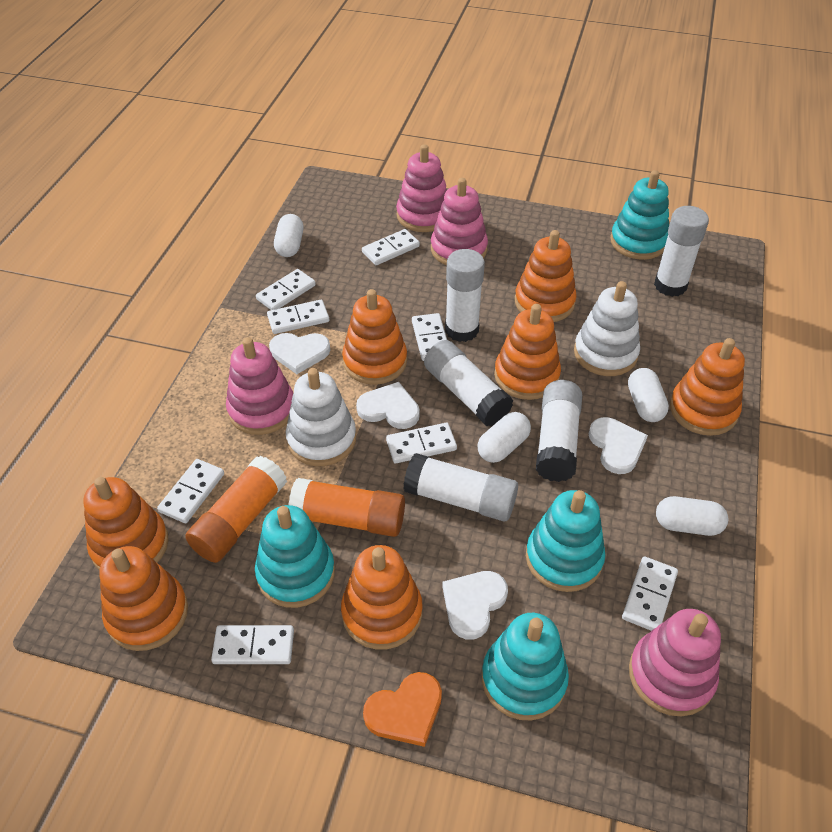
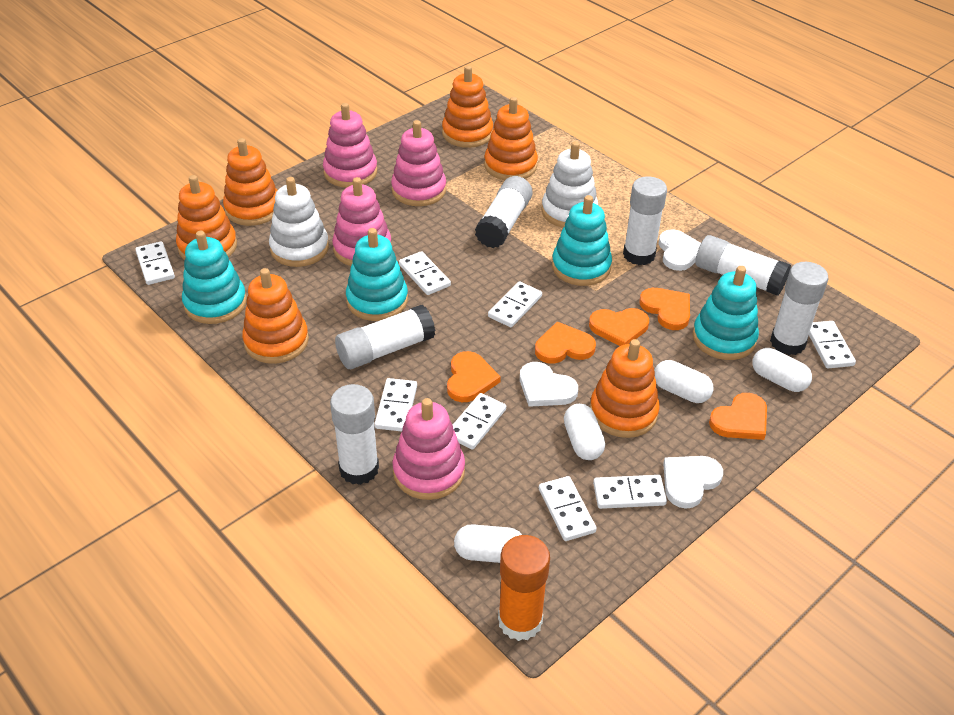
orange glue stick: [185,456,287,563] [288,478,405,537] = 2 -> [498,535,550,641] = 1
orange heart: [363,672,442,747] = 1 -> [447,351,501,402] [535,322,596,364] [589,308,649,346] [639,288,690,330] [709,393,767,440] = 5
orange stacking toy: [83,477,169,571] [100,546,188,651] [341,545,423,650] [342,289,407,385] [494,304,561,400] [515,230,577,322] [670,338,745,436] = 7 -> [176,175,237,260] [223,138,277,226] [242,268,309,364] [442,66,493,148] [484,97,538,180] [590,339,660,438] = 6
white glue stick: [404,453,518,521] [424,340,513,427] [445,249,485,342] [536,380,582,482] [654,206,709,297] = 5 -> [330,384,379,485] [335,305,435,369] [475,176,533,248] [623,176,667,265] [695,235,791,296] [770,262,829,355] = 6
white heart: [269,333,330,374] [356,382,420,429] [442,571,508,640] [589,417,648,474] = 4 -> [520,362,578,407] [659,229,701,271] [663,456,723,509] = 3

